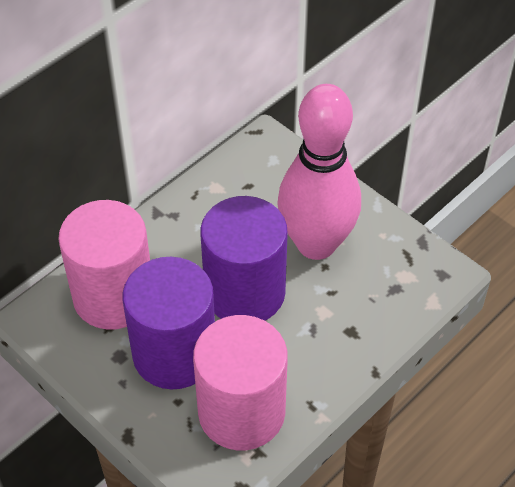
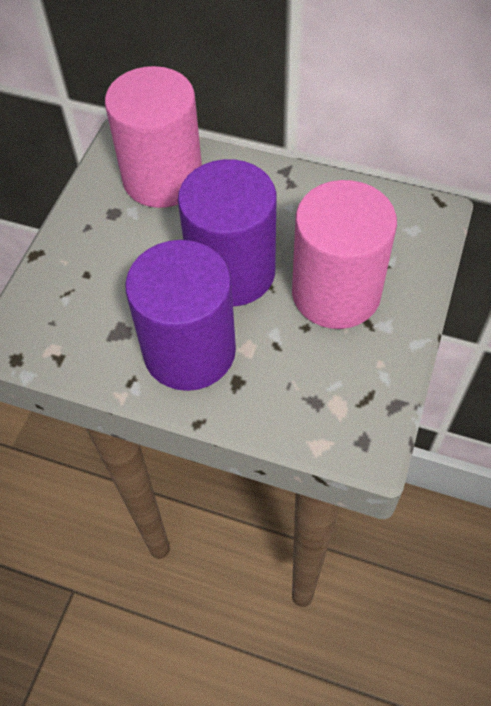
pink bowling pin: [277,84,361,260] = 1 -> none = 0

